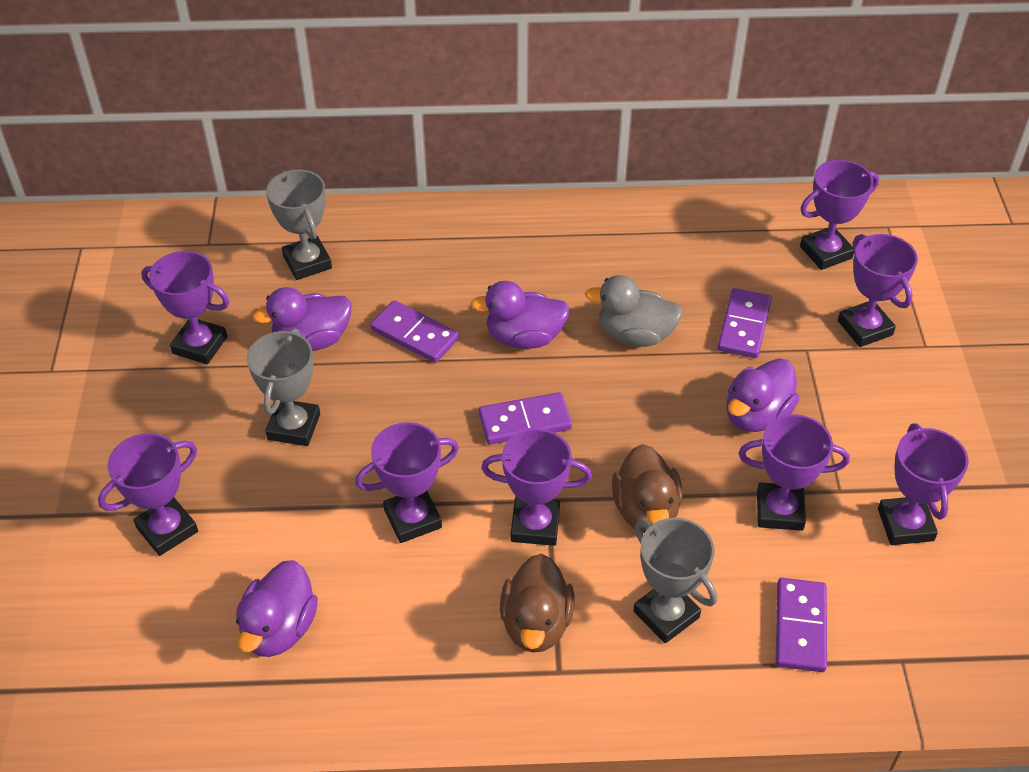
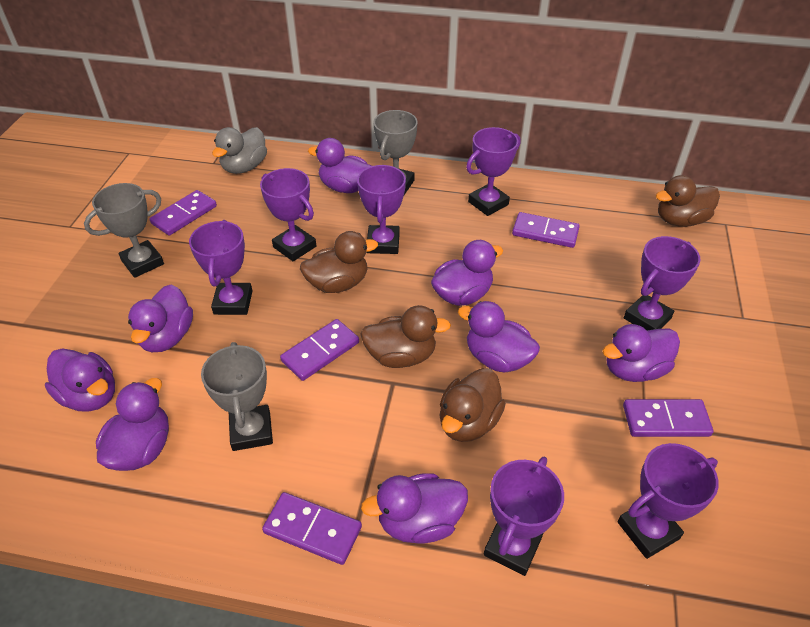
brown duck: [500,554,575,652] [612,444,683,533] = 2 -> [300,231,378,293] [361,305,451,368] [440,368,506,442] [655,175,720,227] = 4
purple domino: [370,300,459,363] [478,392,572,445] [717,288,772,358] [776,578,827,672] = 4 -> [150,190,217,236] [262,492,362,565] [280,319,359,381] [512,212,580,248] [623,399,713,437] = 5
purple duck: [236,560,318,657] [252,287,352,351] [470,281,570,349] [726,358,799,432] = 4 -> [45,348,115,412] [96,378,169,471] [128,285,193,352] [308,138,372,193] [361,473,468,543] [431,240,503,306] [458,301,540,372] [603,324,680,382] = 8
purple trophy: [98,433,198,556] [141,251,229,364] [355,422,459,543] [481,429,592,546] [739,414,850,531] [800,160,879,270] [838,234,918,347] [878,423,968,545] = 8 -> [189,220,252,315] [260,168,316,261] [357,165,406,254] [466,127,520,216] [484,457,564,576] [617,443,719,559] [624,236,700,330] = 7

